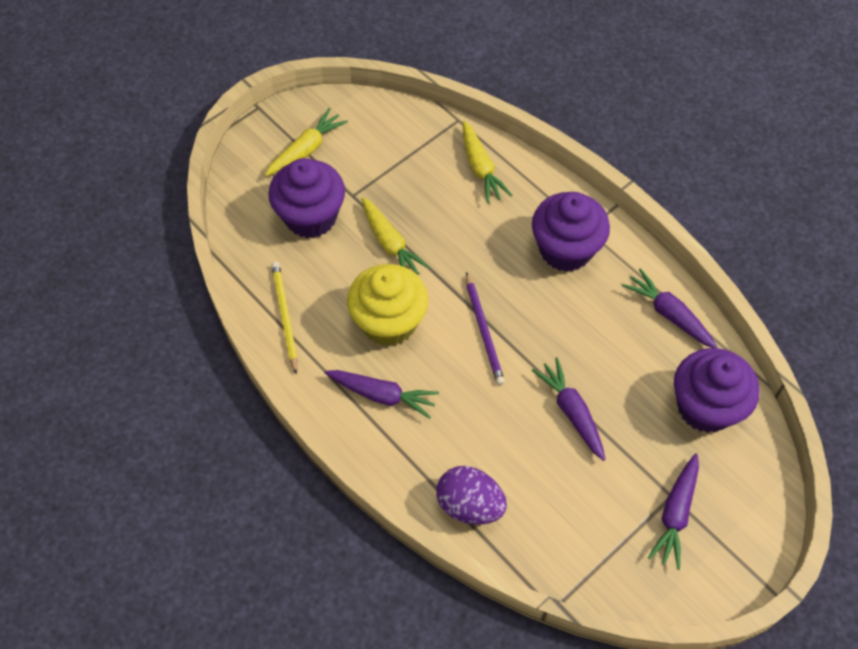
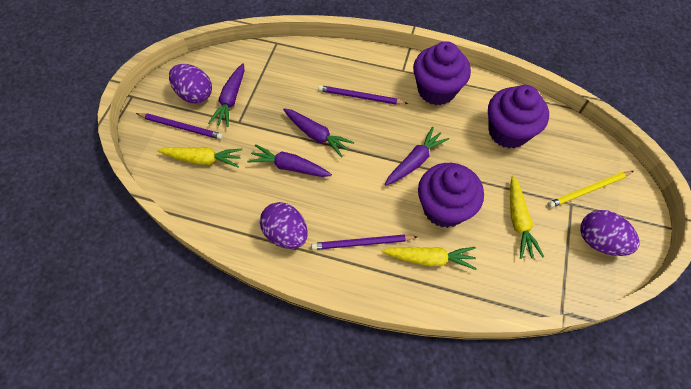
purple egg: [436,466,507,525] = 1 -> [169,64,212,104] [260,202,308,249] [580,210,639,256] = 3
purple pencil: [466,272,505,385] = 1 -> [136,113,223,140] [311,234,417,250] [318,85,408,104] = 3
yellow cupcake: [347,264,428,346] = 1 -> none = 0

